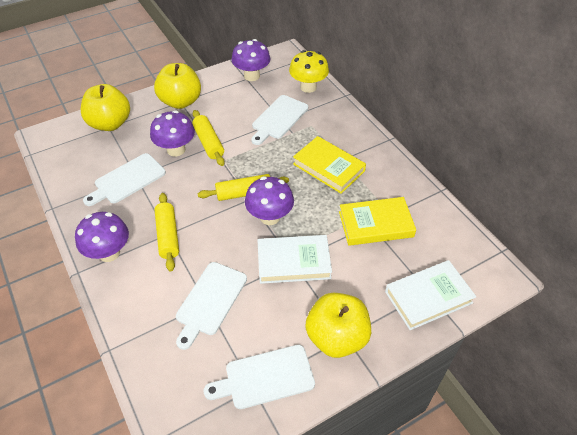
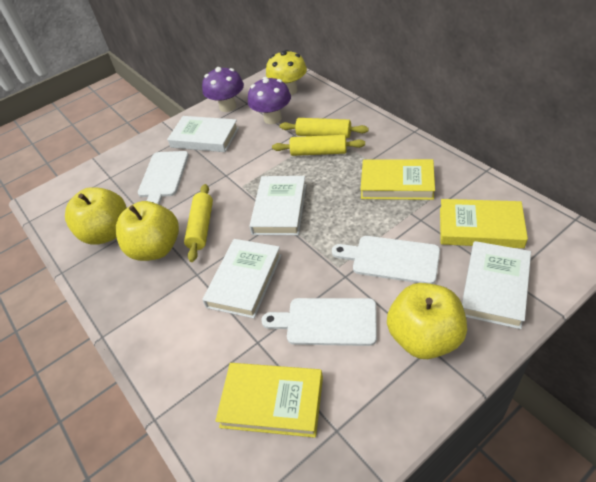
purple mushroom: [75,212,129,262] [150,110,195,157] [232,39,270,81] [245,176,294,225] = 4 -> [202,67,244,112] [248,77,291,124] = 2
white book: [257,235,332,284] [385,260,476,330] = 2 -> [167,116,239,152] [202,239,282,318] [249,176,306,235] [462,241,531,329] = 4
white cutting board: [83,153,166,206] [176,262,247,350] [204,345,315,409] [251,95,308,145] = 4 -> [138,151,189,205] [262,298,377,346] [332,236,440,284] = 3
yellow book: [293,136,366,194] [339,197,416,246] = 2 -> [215,363,323,438] [360,159,435,200] [440,199,528,248] = 3

